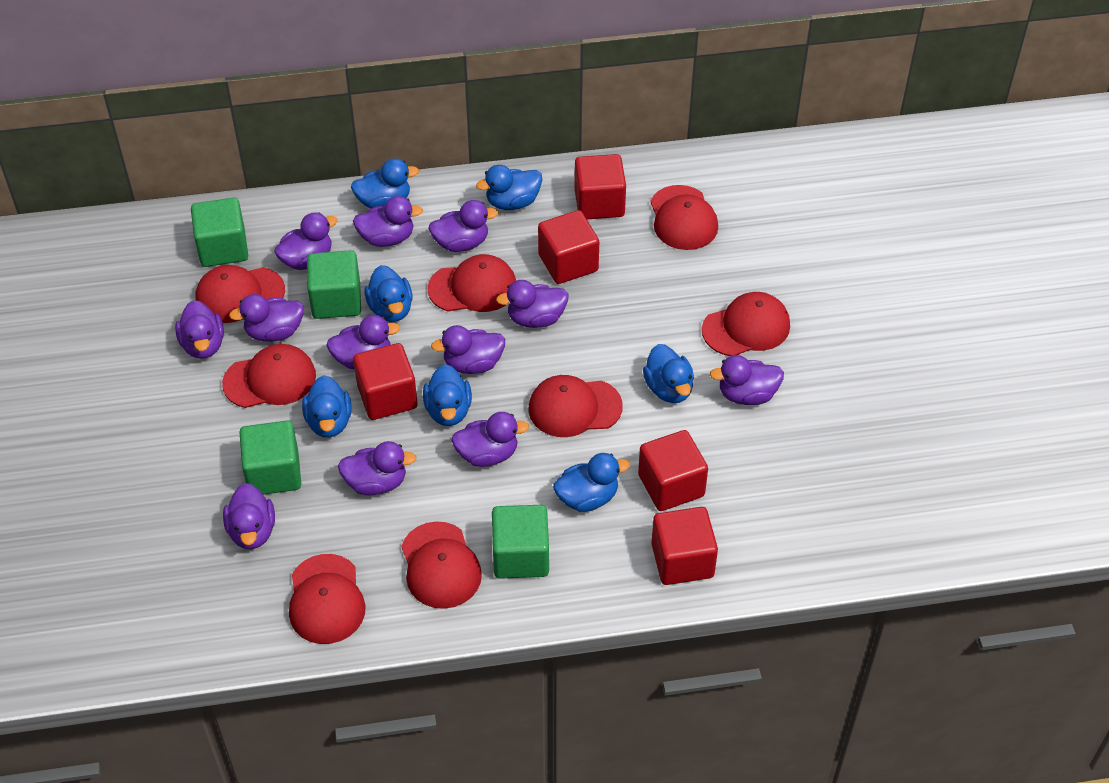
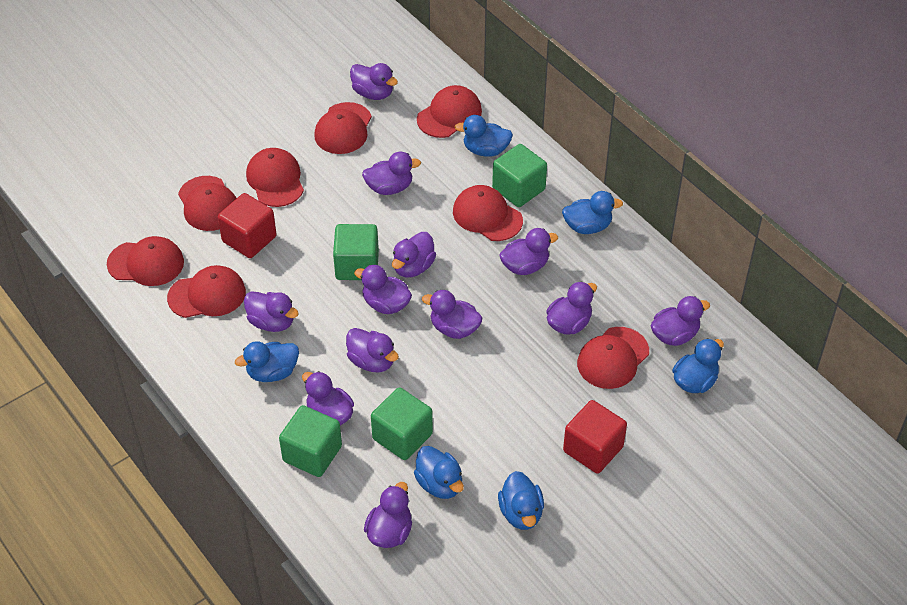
blue duck: [302,375,351,438] [351,158,419,209] [364,265,413,322] [423,364,472,426] [476,165,542,210] [553,453,630,512] [643,344,694,403] = 7 -> [235,341,299,382] [414,446,464,499] [455,115,513,157] [498,471,544,530] [562,191,623,234] [672,338,724,393] = 6
red cube: [353,343,417,420] [538,210,599,284] [574,154,626,219] [638,430,708,511] [651,507,718,585] = 5 -> [218,193,277,258] [563,400,627,474] = 2

